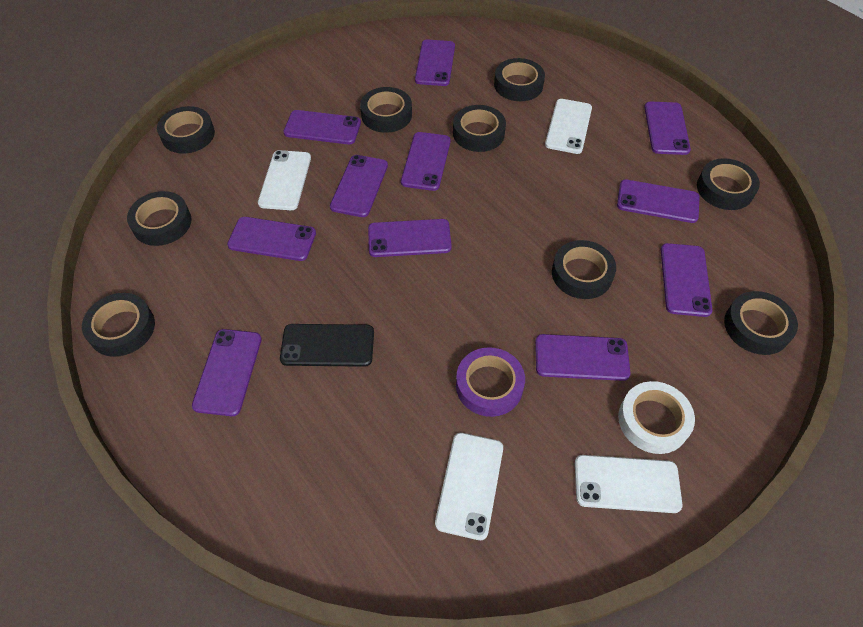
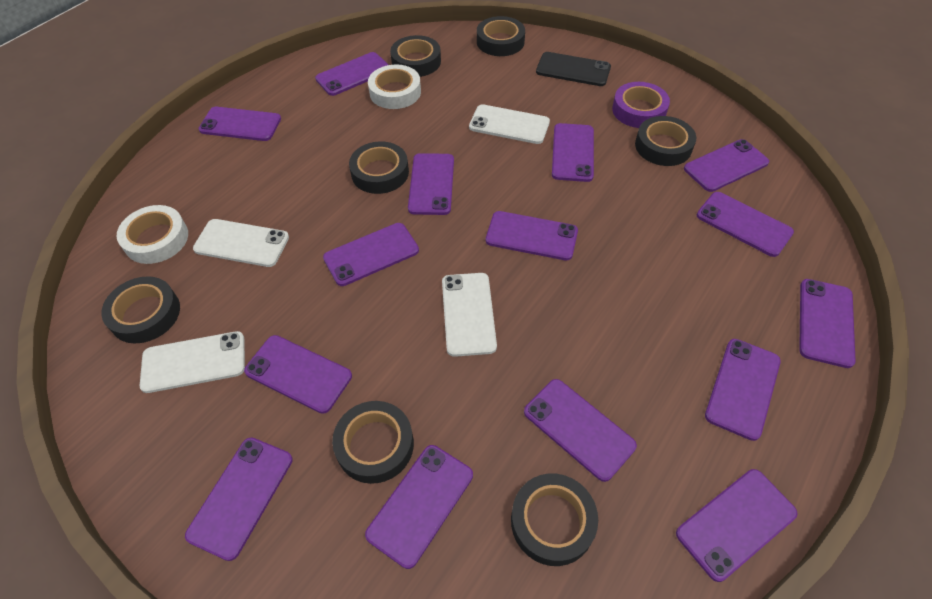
black tape: [82,293,155,357] [127,191,192,246] [157,106,215,154] [360,87,412,133] [453,105,506,152] [494,58,545,101] [552,240,616,299] [697,158,760,210] [724,291,798,355] = 9 -> [101,276,180,343] [332,401,414,484] [349,141,409,194] [390,35,441,77] [477,16,525,56] [511,474,598,566] [635,116,696,166] = 7
purple phone: [192,329,262,416] [227,217,316,261] [284,110,361,145] [330,155,388,217] [368,219,452,257] [401,132,451,191] [415,39,455,86] [535,334,631,381] [617,180,700,223] [644,102,691,155] [661,243,713,317] = 11 -> [185,438,293,561] [198,107,281,141] [244,335,352,414] [315,52,389,96] [323,223,419,286] [365,445,473,569] [408,153,454,215] [486,211,578,260] [524,379,637,482] [552,123,594,182] [676,469,798,582] [684,139,769,192] [697,192,794,257] [705,339,781,441] [799,279,856,368] = 15
white tape: [618,381,695,454] = 1 -> [117,205,188,264] [368,64,421,109] = 2

